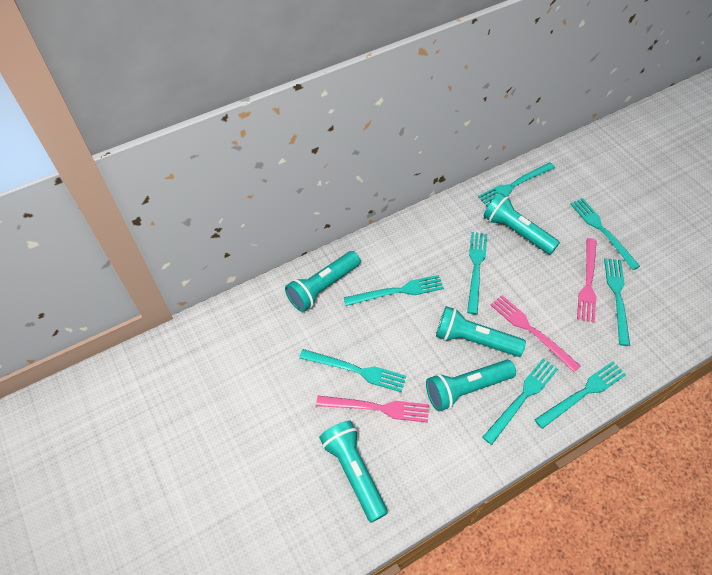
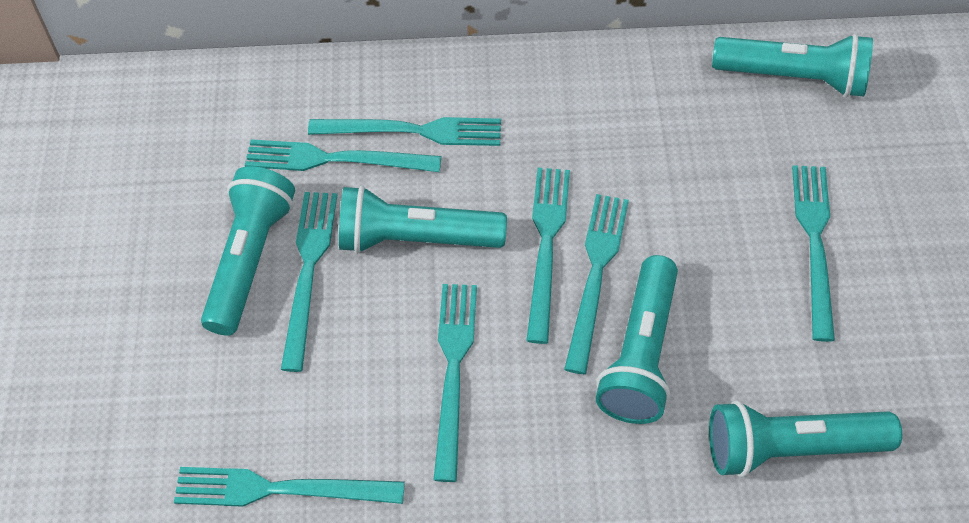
pink fork: [316,396,429,423] [491,295,581,372] [577,238,597,323] = 3 -> none = 0

